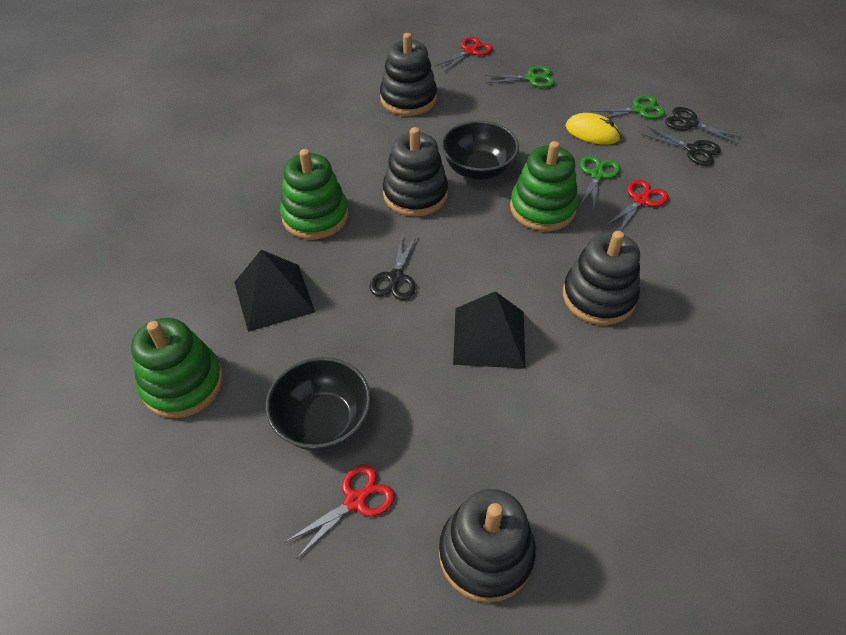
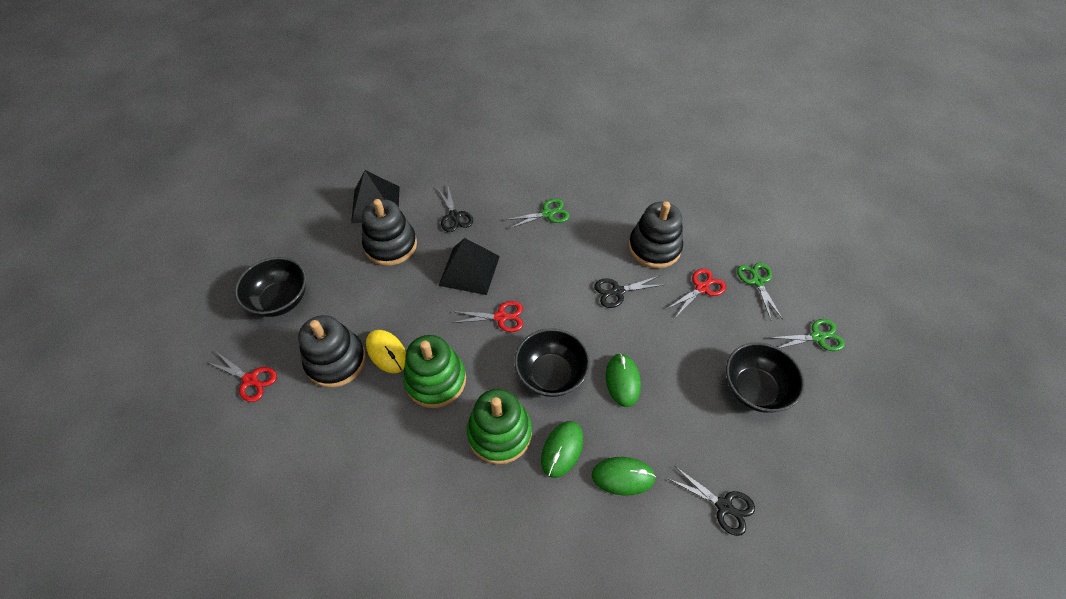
black bowl: [266,357,371,451] [441,121,519,180] = 2 -> [235,257,306,317] [514,328,590,397] [726,342,804,413] = 3
black stacking toy: [380,33,437,116] [383,127,448,216] [439,489,536,603] [563,231,640,325] = 4 -> [298,315,366,388] [362,199,417,266] [629,202,683,269] = 3
green mouse: none = 0 -> [541,421,583,478] [592,457,656,496] [606,353,641,407] = 3
green stacking toy: [131,318,223,418] [280,149,348,239] [510,141,578,231] = 3 -> [403,335,466,408] [467,389,532,464] = 2

